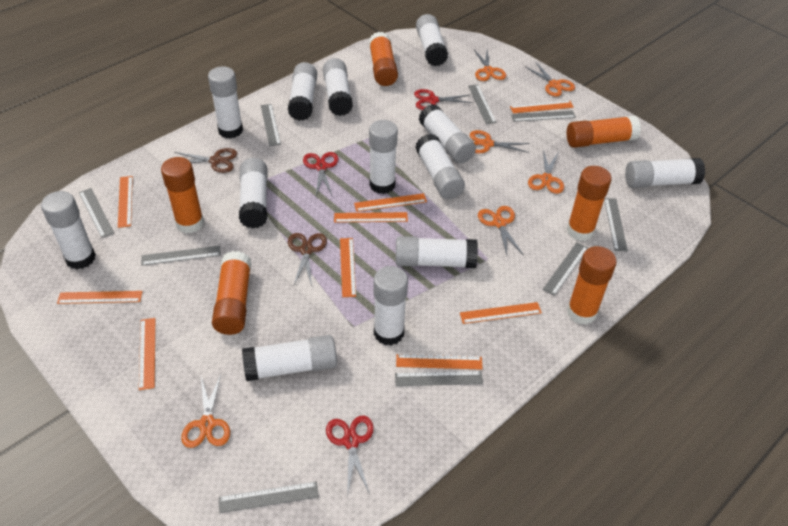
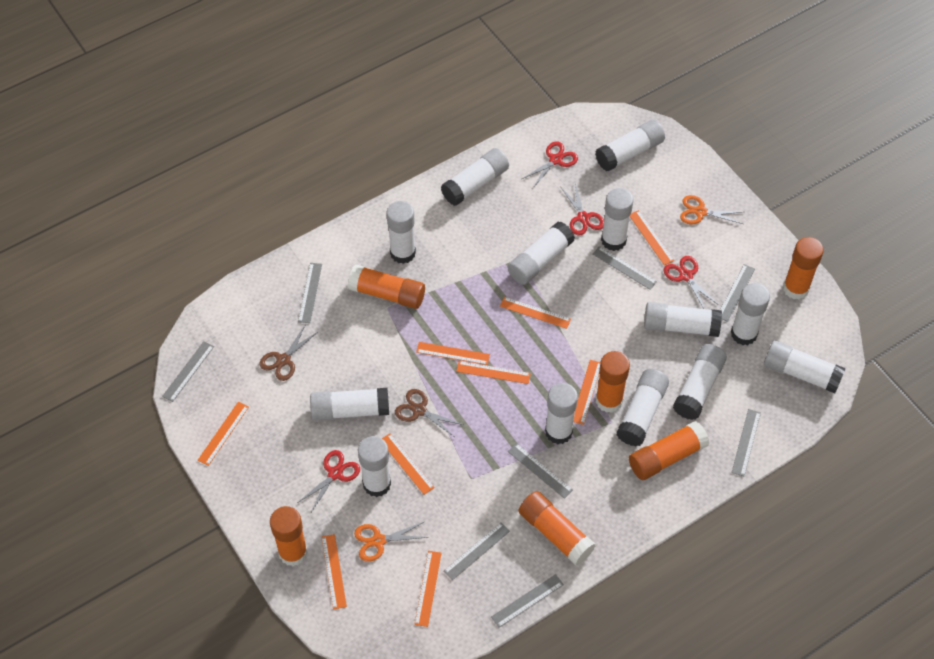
grey ruler: [79,188,114,238] [141,246,221,266] [219,482,319,513] [261,104,281,146] [395,371,483,386] [468,85,497,124] [511,110,576,122] [543,242,588,296] [604,198,628,252] = 9 -> [162,341,214,402] [298,263,322,323] [444,522,510,580] [491,574,564,627] [508,443,573,499] [593,246,657,290] [720,264,755,322] [732,409,761,476] = 8
orange scissors: [181,375,230,448] [470,130,530,153] [474,50,506,81] [478,206,524,255] [526,63,575,97] [528,150,564,194] = 6 -> [354,522,429,562] [680,195,743,224] = 2
red scissors: [303,152,339,195] [326,416,374,497] [414,89,473,110] = 3 -> [297,450,360,512] [522,141,578,188] [561,183,604,236] [664,256,719,309] = 4

